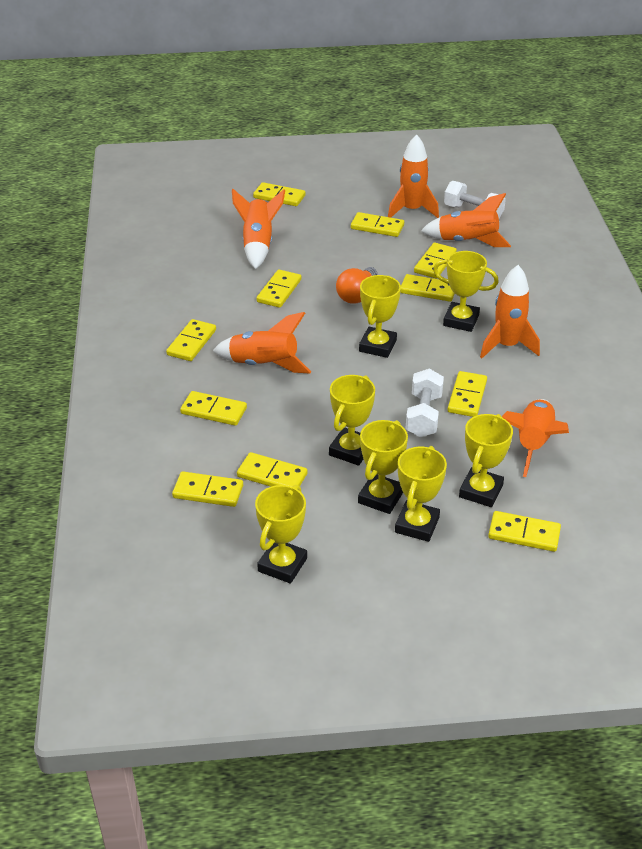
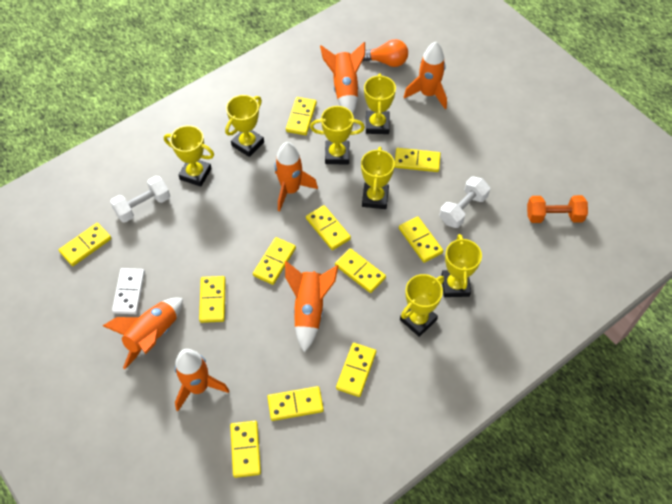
orange dumbbell: none = 0 -> [527,195,588,223] = 1
white domino: none = 0 -> [112,268,145,314] = 1

